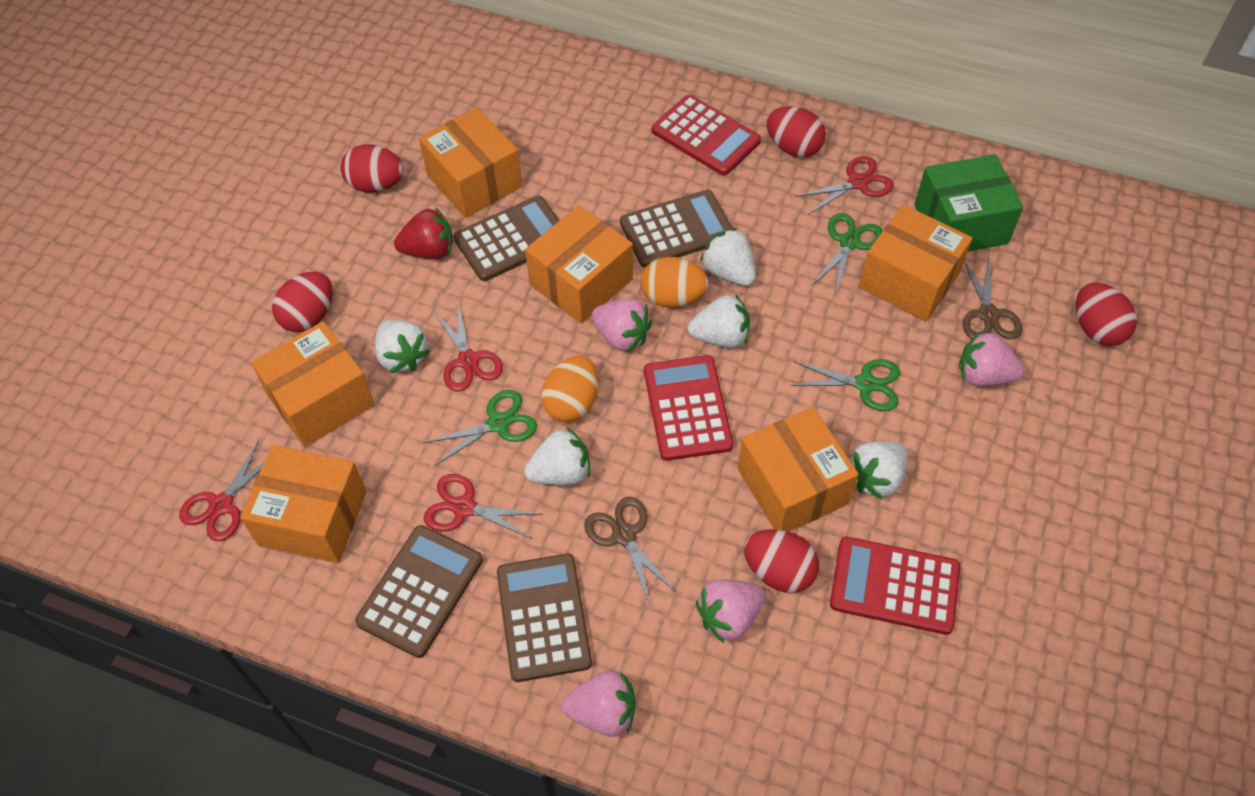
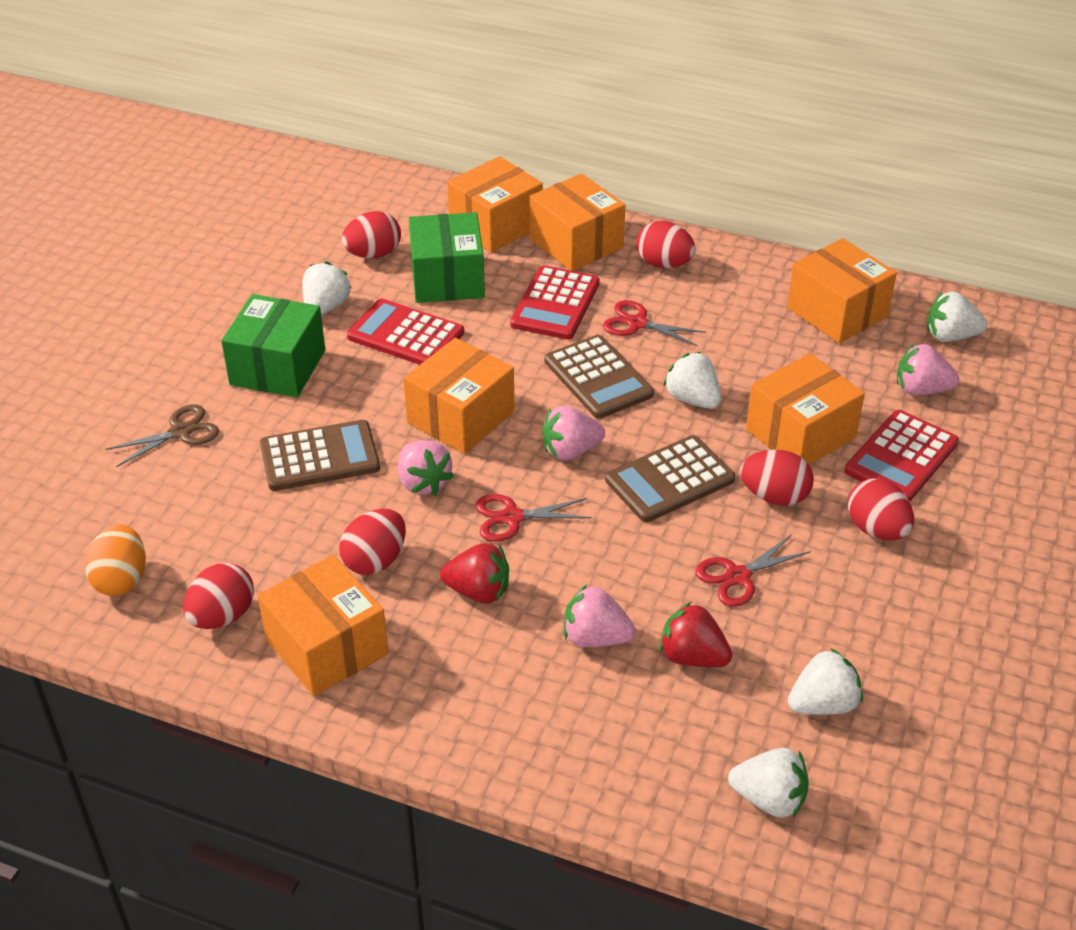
brown calculator: [355,525,483,658] [454,196,560,281] [497,554,592,682] [620,190,733,268] = 4 -> [260,420,380,491] [545,335,654,419] [605,435,735,522] = 3
brown scissors: [584,497,677,605] [963,257,1023,339] = 2 -> [105,404,219,467] = 1
green box: [915,154,1024,252] = 1 -> [221,294,325,397] [409,212,485,303] = 2
green scissors: [423,390,537,465] [791,359,900,411] [812,213,882,294] = 3 -> none = 0
orange egg: [542,356,599,422] [641,257,709,308] = 2 -> [85,524,146,596] = 1
red egg: [272,272,333,332] [341,144,404,192] [744,529,819,593] [767,106,826,157] [1076,282,1137,346] = 5 -> [183,563,254,629] [339,509,406,575] [342,211,401,258] [636,221,696,268] [740,450,814,506] [848,478,914,540] = 6
red scissors: [179,440,264,541] [424,474,541,539] [433,303,503,392] [796,156,894,214] = 4 -> [475,494,592,542] [603,300,706,347] [695,534,811,607] = 3
red strawberry: [394,207,453,259] = 1 -> [440,543,509,603] [659,602,732,667] = 2

